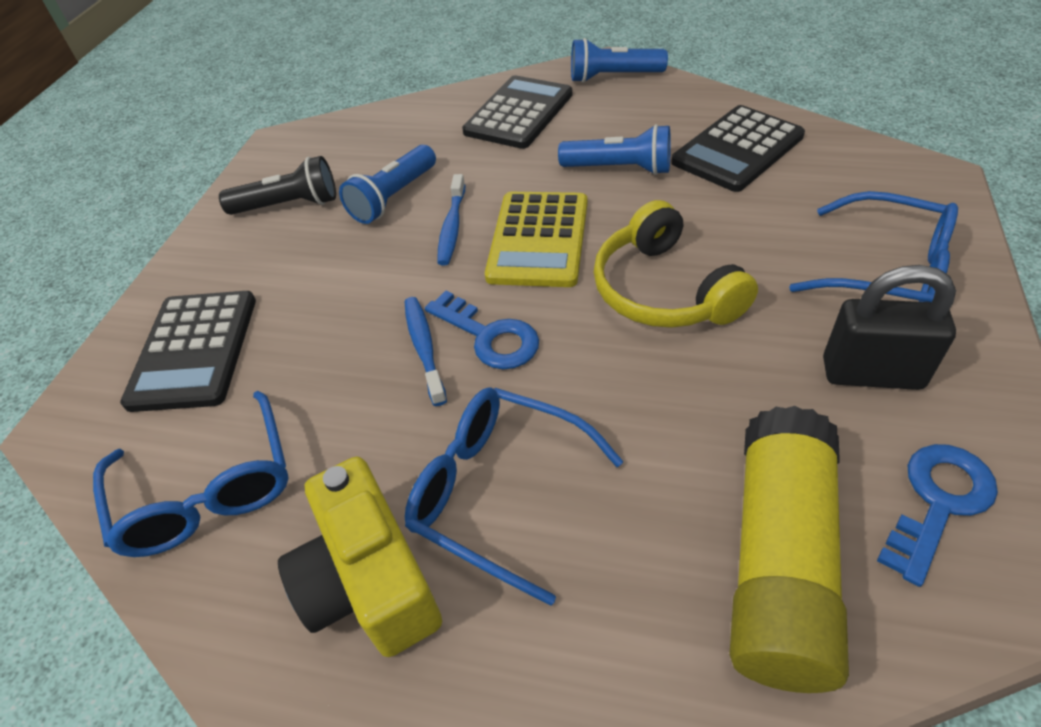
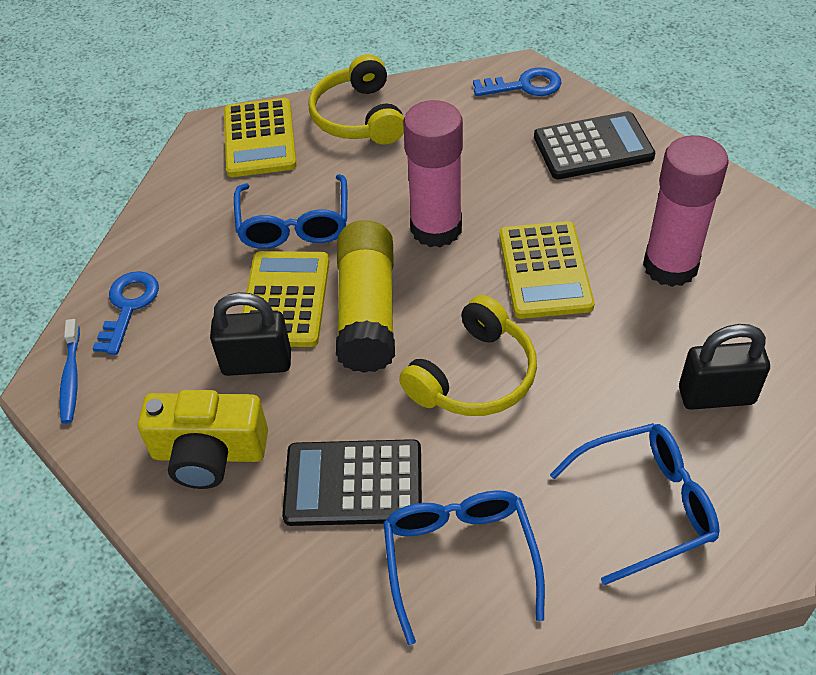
black calculator: [120,291,256,412] [462,75,572,149] [671,105,805,192] = 3 -> [282,439,422,526] [534,111,655,179] = 2
black flashlight: [219,156,336,215] = 1 -> none = 0
black padlock: [823,265,956,390] = 1 -> [210,292,291,376] [679,324,770,410] = 2
blue flashlight: [339,145,436,224] [558,124,671,175] [571,38,668,83] = 3 -> none = 0
blue toothbrush: [405,297,447,406] [437,174,465,265] = 2 -> [60,319,80,424] = 1
pink glue stick: none = 0 -> [403,100,463,247] [643,135,729,287] = 2
yellow calculator: [485,192,587,287] = 1 -> [224,98,297,177] [242,251,330,347] [499,221,594,319] = 3
yellow headphones: [594,200,758,328] = 1 -> [308,54,404,145] [399,295,537,416] = 2

